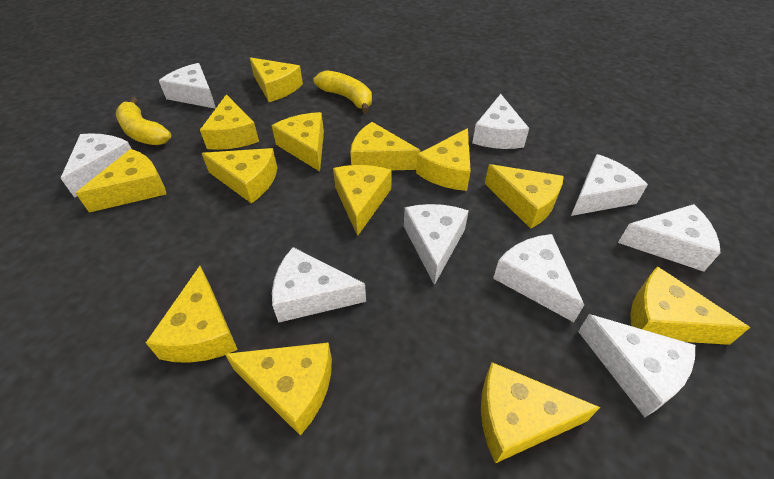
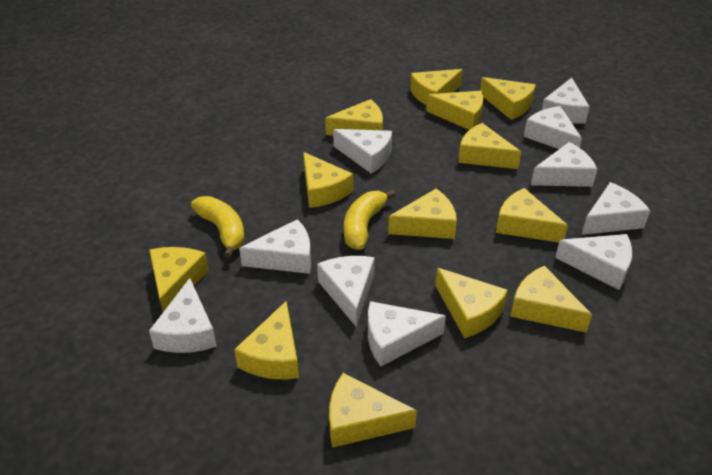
white cheese: [61,133,132,198] [159,63,216,109] [272,247,366,323] [404,204,469,285] [472,94,529,149] [493,234,584,322] [571,154,648,216] [578,314,695,417] [618,204,720,272] = 9 -> [149,278,217,353] [239,219,311,274] [317,256,375,327] [333,129,392,173] [368,301,446,366] [524,106,582,149] [531,142,597,187] [542,78,590,124] [555,234,632,290] [581,182,650,235] = 10

